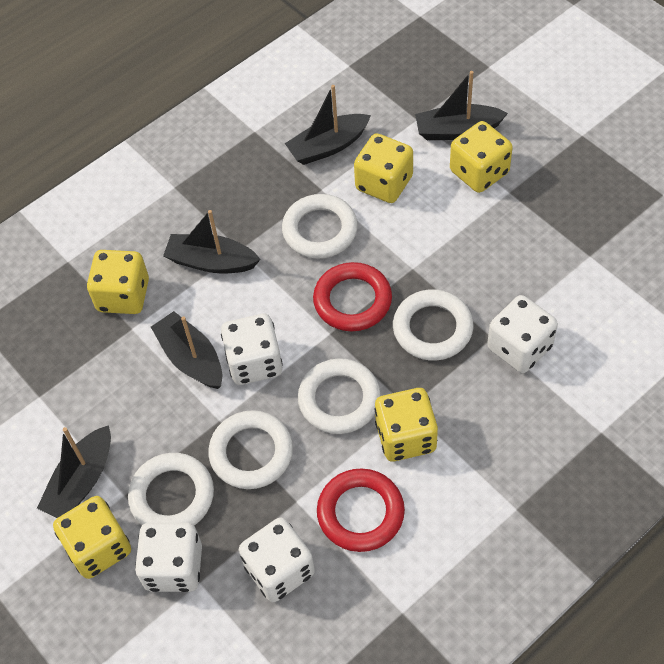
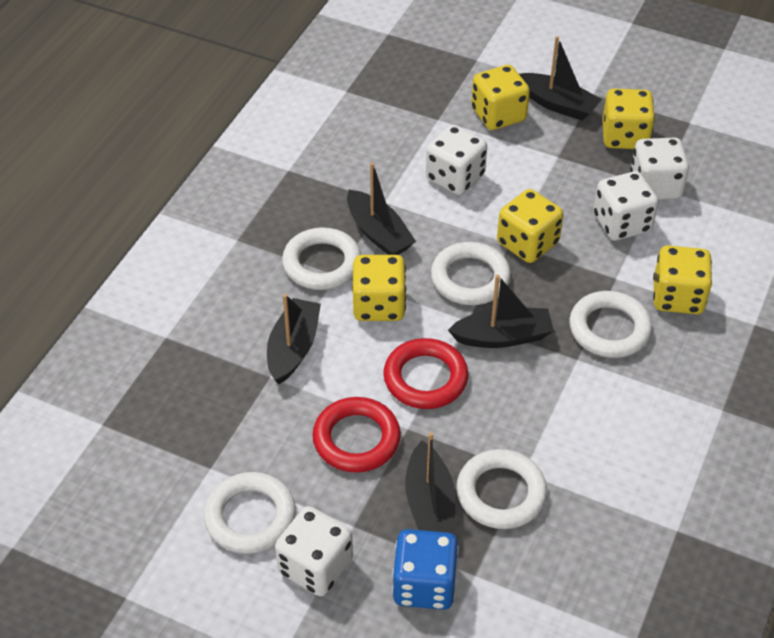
blue dice: none = 0 -> [392,529,459,610] = 1

